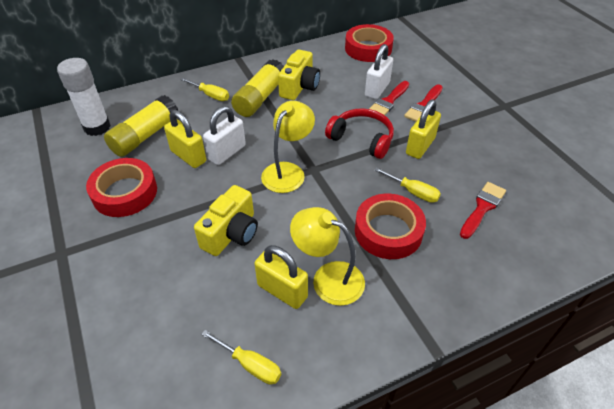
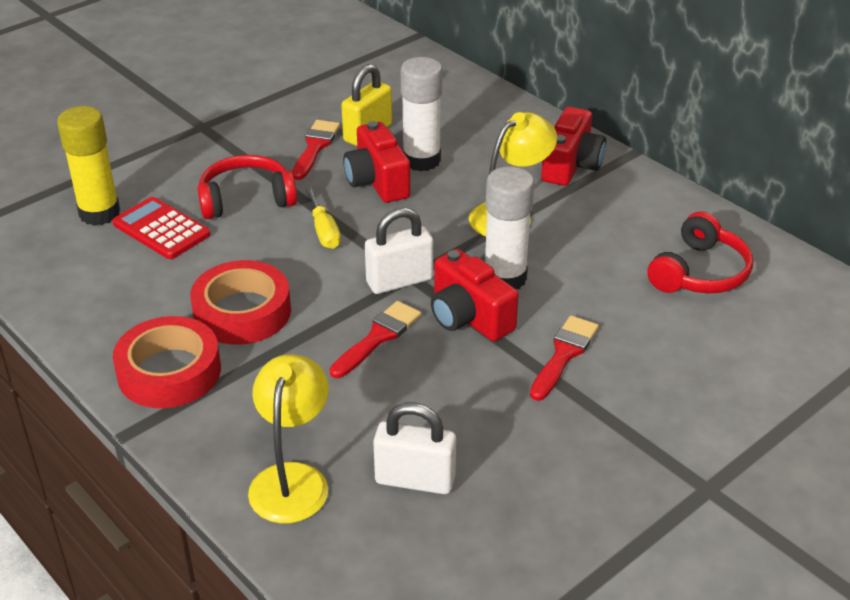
red calculator: none = 0 -> [112,197,211,259] = 1
red camera: none = 0 -> [343,121,410,203] [431,249,519,341] [541,107,606,186] = 3
red headphones: [325,108,394,159] = 1 -> [197,155,297,219] [647,211,753,293] = 2
red tape: [86,158,157,217] [345,24,394,62] [355,194,426,259] = 3 -> [113,316,221,408] [190,260,291,345] = 2
white glue stick: [57,58,111,136] = 1 -> [400,57,442,172] [485,166,534,289] = 2
yellow camera: [194,185,258,256] [278,49,320,100] = 2 -> none = 0
yellow glue stick: [104,95,178,157] [231,59,284,117] = 2 -> [57,106,120,226] = 1
yellow padlock: [164,110,206,168] [254,245,308,309] [406,99,441,159] = 3 -> [341,64,392,146] = 1
yellow screwdriver: [180,78,229,101] [201,330,281,384] [374,167,441,203] = 3 -> [306,187,341,249] = 1

